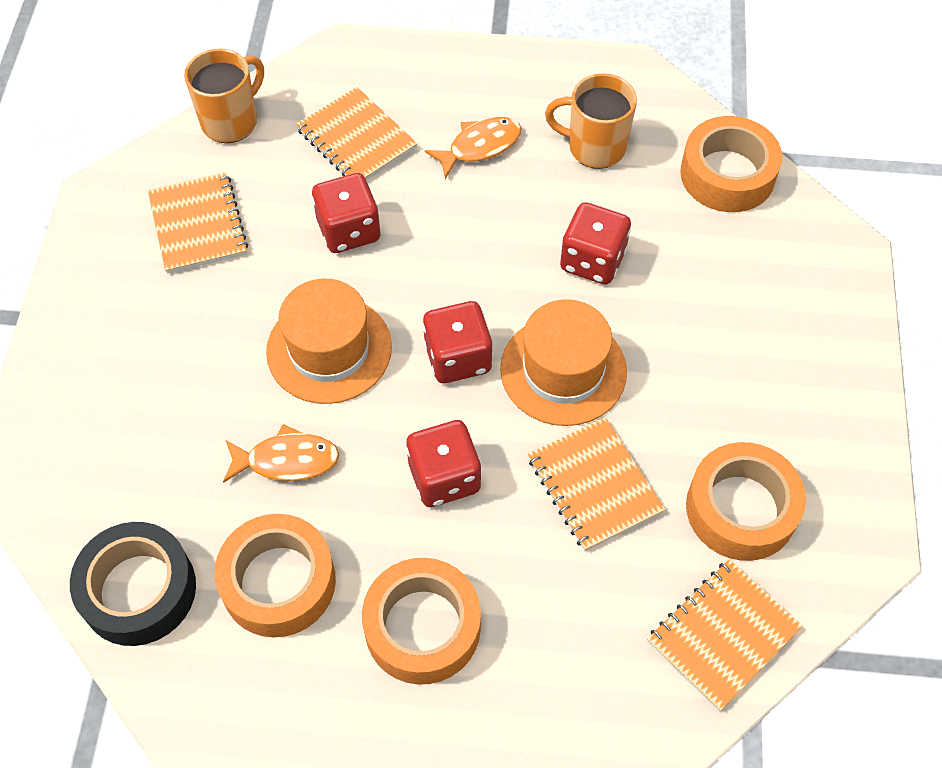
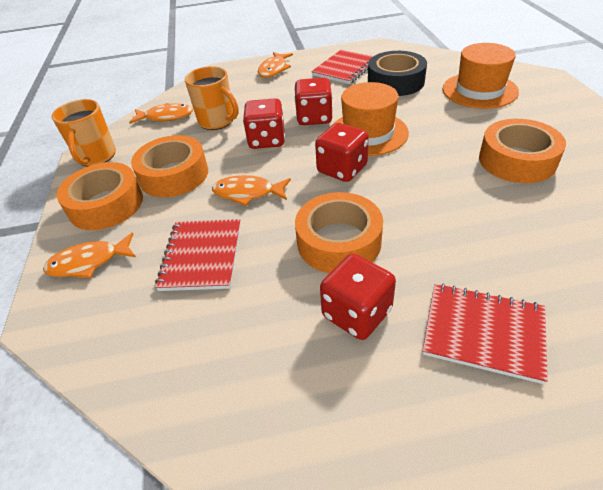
orange fish: [223,424,339,483] [425,117,522,179] = 2 -> [43,232,136,278] [129,103,193,124] [212,175,291,206] [258,52,293,78] = 4
orange notebook: [148,172,248,274] [296,87,417,181] [528,417,665,551] [647,559,803,711] = 4 -> none = 0
red notebook: none = 0 -> [155,219,241,291] [311,50,373,84] [423,283,548,384] = 3

